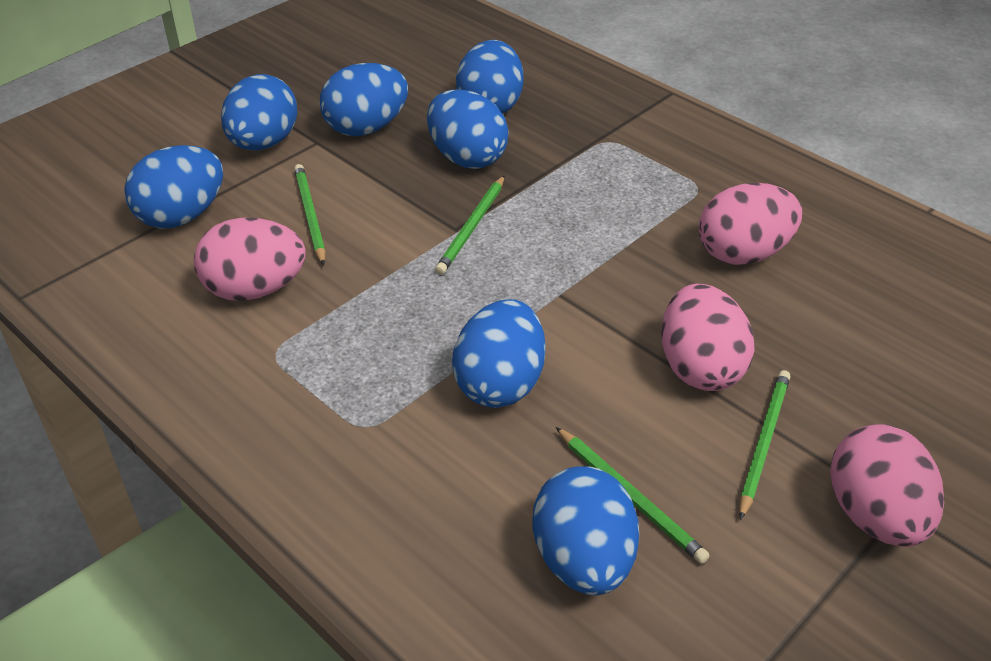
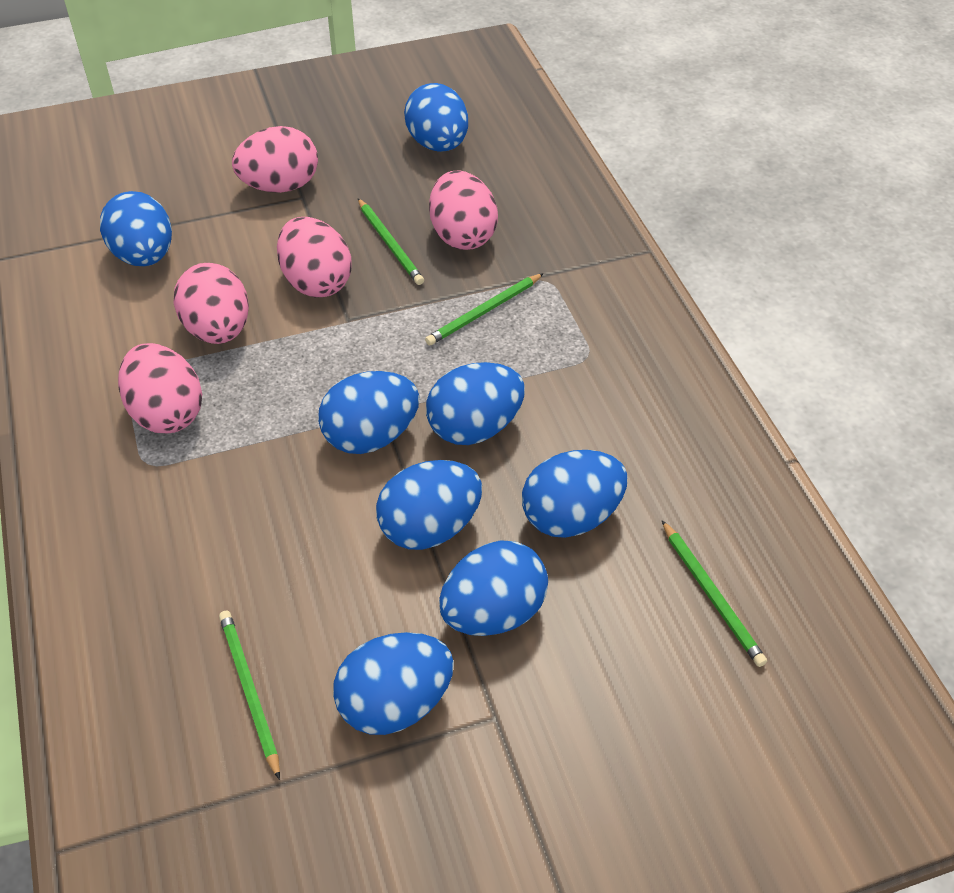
blue egg: [124,145,223,228] [221,74,298,150] [320,63,408,136] [427,90,509,169] [452,299,545,408] [456,40,524,114] [532,466,639,595] = 7 -> [100,191,172,266] [318,371,419,454] [333,632,454,735] [376,460,482,550] [404,83,468,152] [426,362,525,445] [439,540,548,636] [522,450,627,538] = 8
pink egg: [194,218,306,301] [661,284,755,391] [699,183,802,265] [830,425,944,547] = 4 -> [118,343,202,433] [174,263,249,344] [232,126,318,193] [277,217,352,298] [429,170,498,250] = 5

